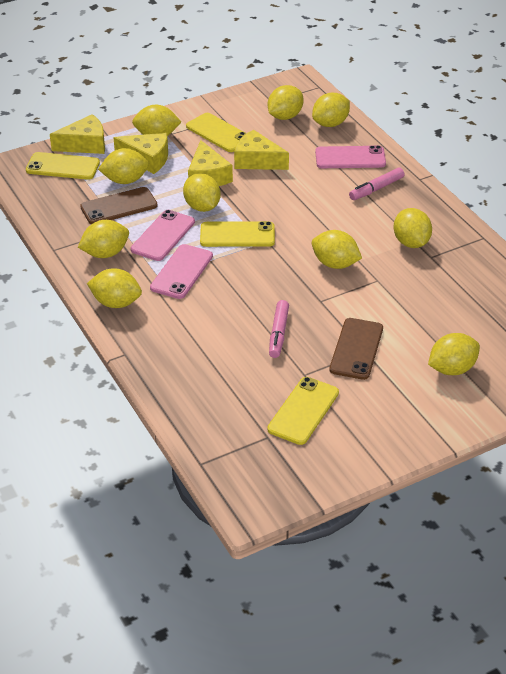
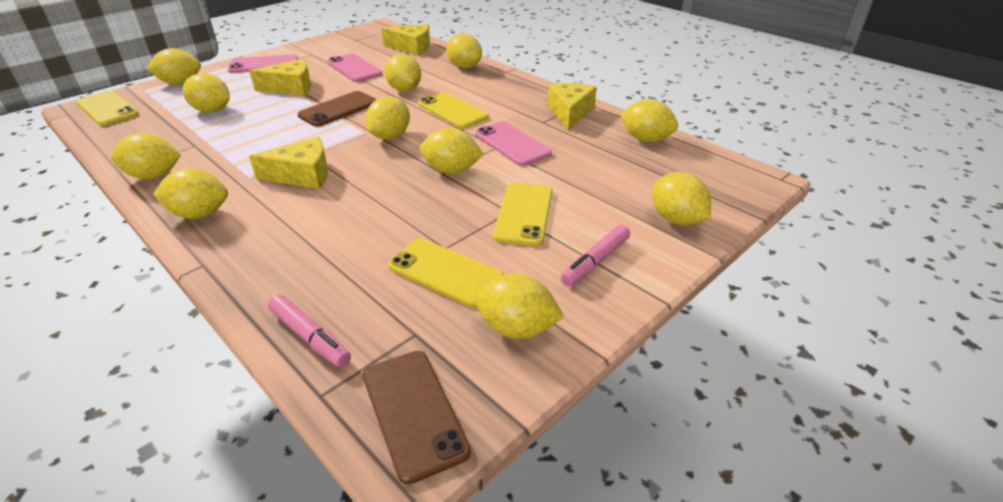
yellow lemon: [78,220,129,258] [87,268,142,308] [98,148,149,184] [132,105,181,136] [183,173,221,212] [268,85,304,120] [312,93,350,127] [312,230,362,269] [394,208,432,248] [428,333,480,375] = 10 -> [111,133,181,179] [146,48,201,85] [153,168,228,219] [183,73,230,112] [365,96,410,140] [385,54,421,92] [420,128,484,174] [446,33,482,69] [474,274,564,339] [620,99,678,142] [652,172,711,226] = 11

